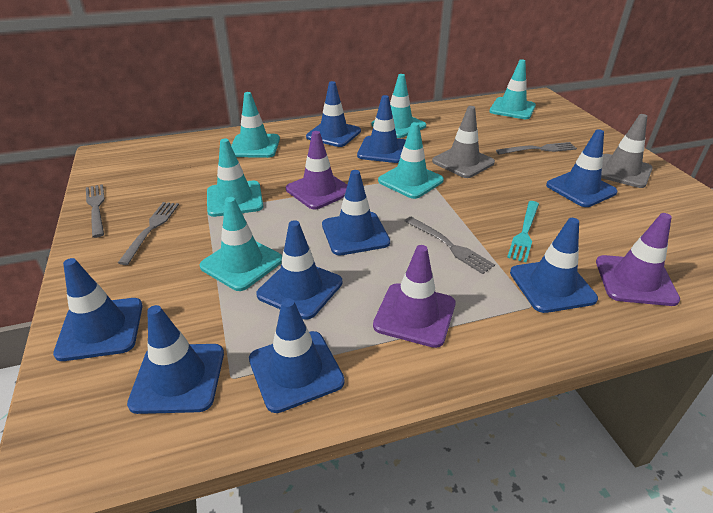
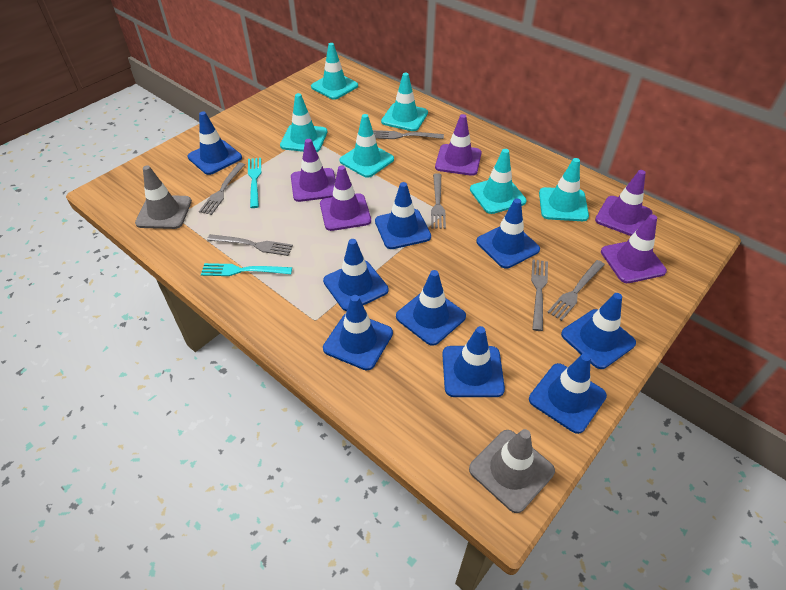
grey fork: [86,184,105,238] [118,202,179,265] [405,217,495,274] [496,142,577,154] = 4 -> [199,163,245,215] [207,234,293,256] [373,130,444,139] [431,173,446,229] [531,260,548,331] [547,260,605,321] = 6
purple traffic cone: [286,131,347,209] [373,245,455,348] [596,213,680,306] = 3 -> [291,139,336,202] [320,166,371,231] [435,114,482,176] [595,170,652,236] [601,214,667,283] = 5
turquoise fork: [507,201,539,262] = 1 -> [201,263,292,276] [248,158,261,208] = 2

